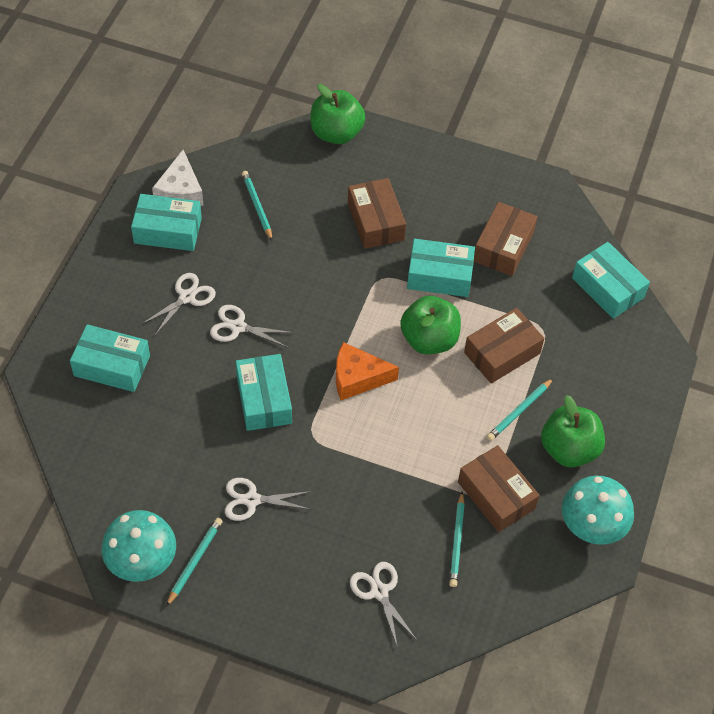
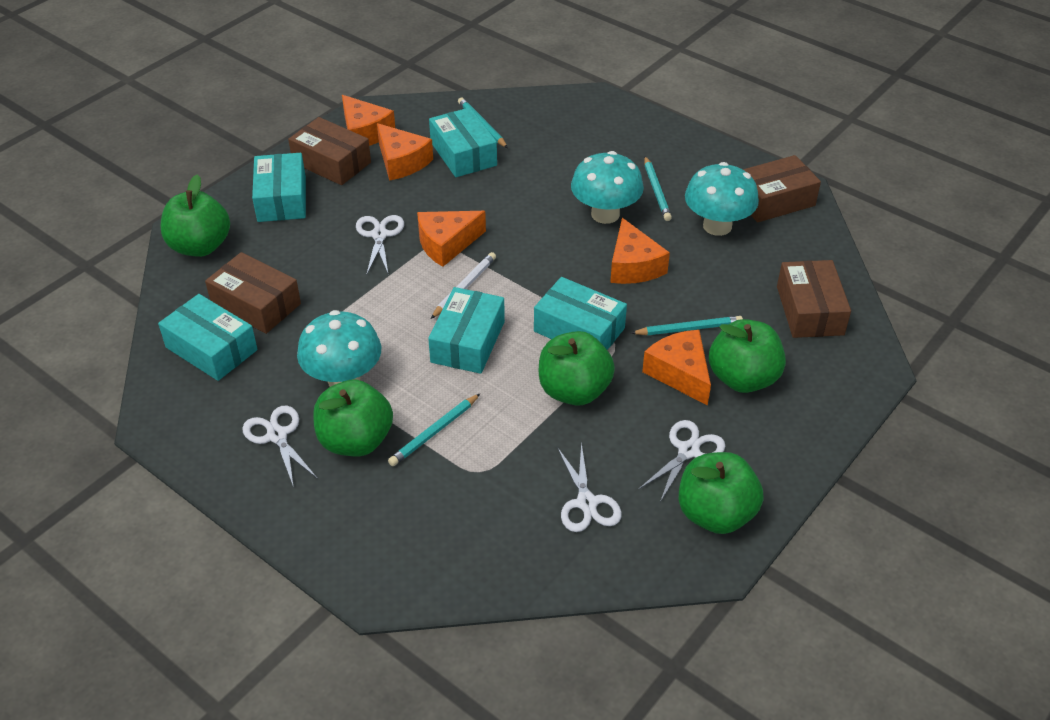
green apple: [311,84,365,144] [400,296,461,354] [541,395,605,467] = 3 -> [161,175,230,257] [313,379,393,456] [539,331,615,406] [679,452,764,534] [709,319,786,393] = 5
orange cheese: [336,342,399,400] = 1 -> [342,95,395,146] [377,123,433,181] [417,211,486,267] [610,218,670,284] [642,330,711,406] = 5
turquoise mushroom: [102,510,176,582] [562,476,634,545] = 2 -> [297,310,381,387] [571,151,644,224] [685,162,759,236] = 3
white cheese: [152,150,203,206] = 1 -> none = 0
white pencil: none = 0 -> [431,252,496,319] = 1

